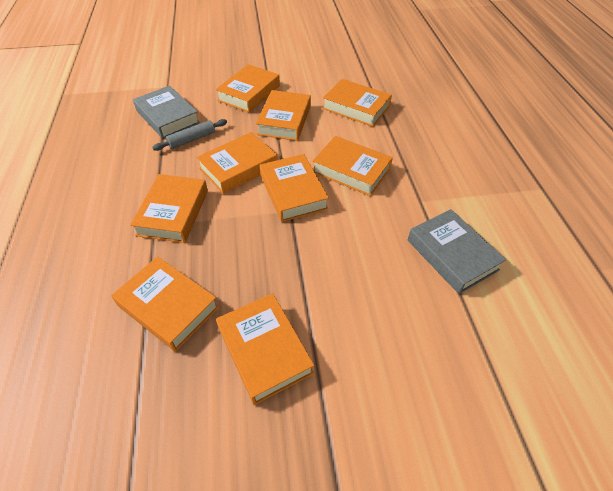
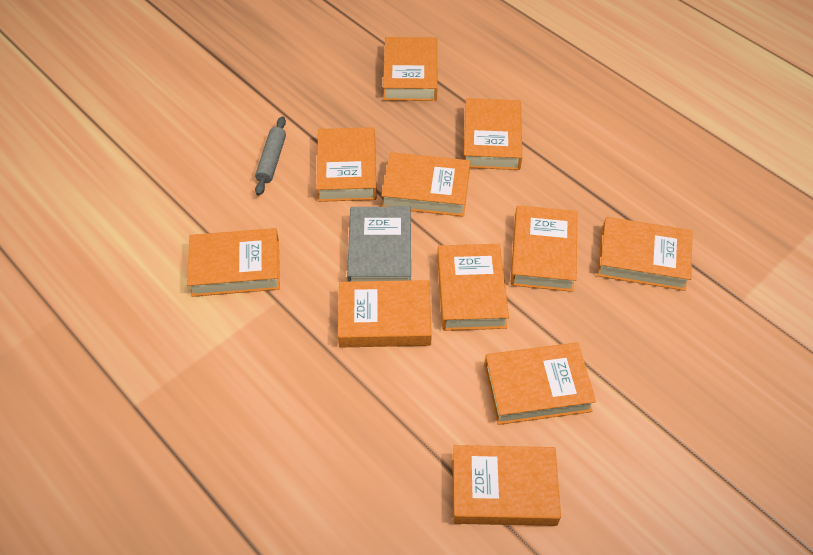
grey book: [133,85,200,139] [408,209,506,294] = 2 -> [347,207,411,282] = 1
orange book: [111,256,219,352] [130,174,208,243] [196,132,277,194] [216,64,280,113] [216,293,314,405] [256,90,311,141] [260,154,329,222] [313,136,393,196] [323,79,392,127] = 9 -> [187,228,280,297] [317,127,377,202] [338,280,432,347] [381,152,470,217] [383,37,438,101] [437,244,509,331] [452,445,561,526] [464,98,522,170] [484,342,596,425] [510,205,577,292] [597,217,693,291] = 11

